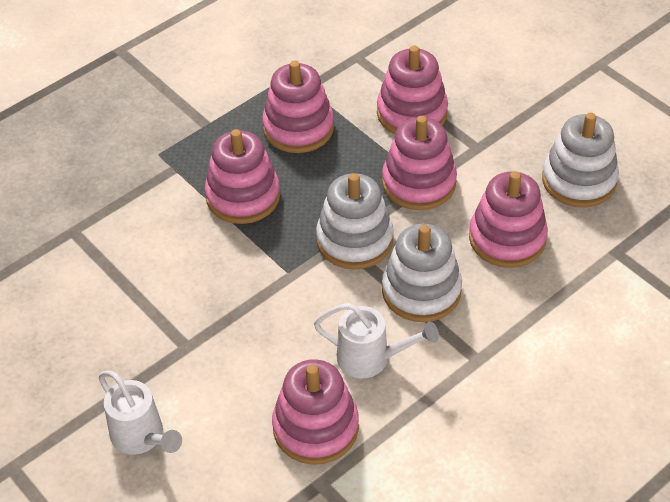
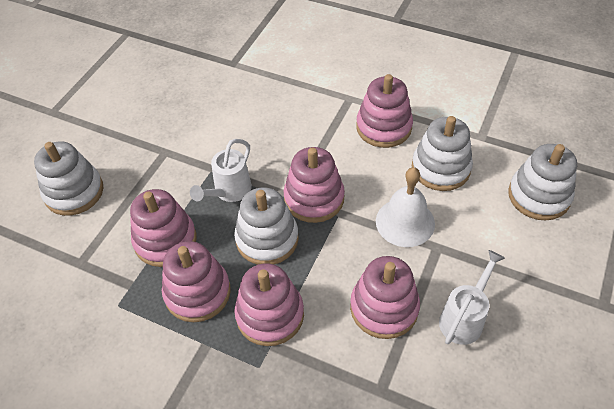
white bell: none = 0 -> [376,167,435,247] = 1
white stacking toy: [316,173,394,269] [382,224,462,322] [542,113,619,207] = 3 -> [34,141,104,216] [234,187,299,265] [412,116,473,191] [508,144,577,221] = 4

